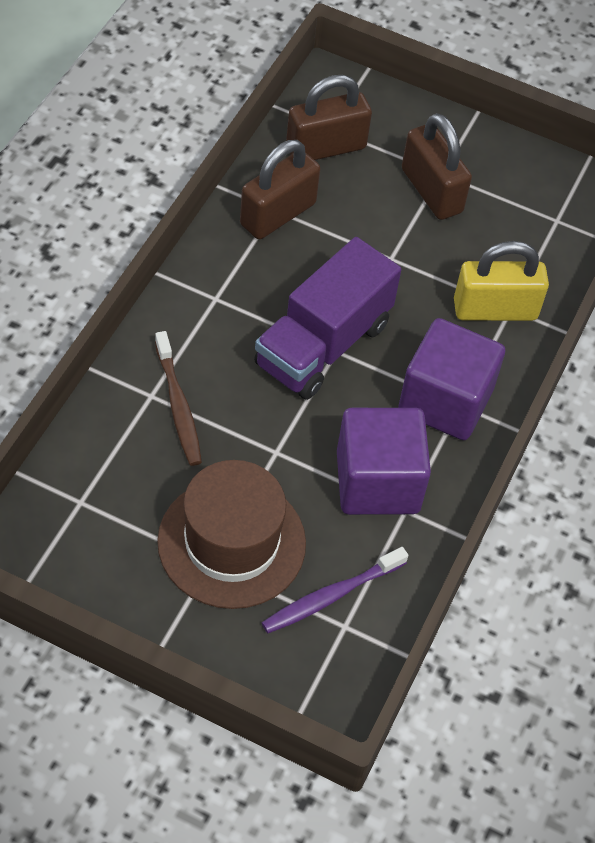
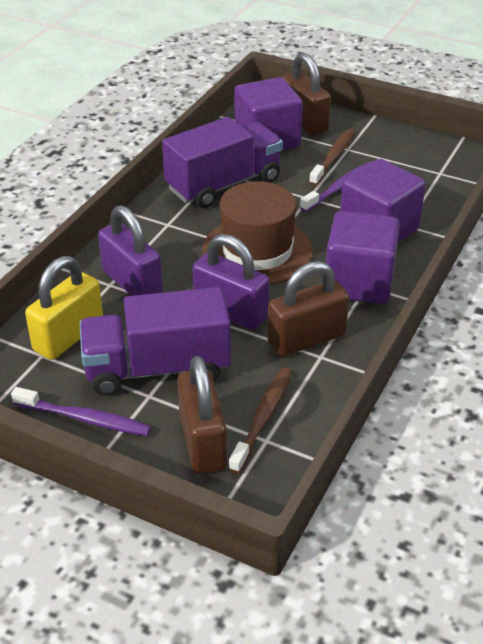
brown toothbrush: [155,331,202,466] = 1 -> [228,367,292,474] [309,129,355,186] = 2
purple cube: [337,408,431,515] [398,318,505,440] = 2 -> [234,77,303,150] [326,211,400,304] [340,159,426,243] = 3
purple padlock: none = 0 -> [98,205,163,296] [192,234,270,330] = 2
purple toothbrush: [262,547,408,633] = 1 -> [11,387,151,436] [300,161,374,212] = 2
purple truck: [254,237,401,400] = 1 -> [79,287,231,396] [162,117,283,208] = 2

